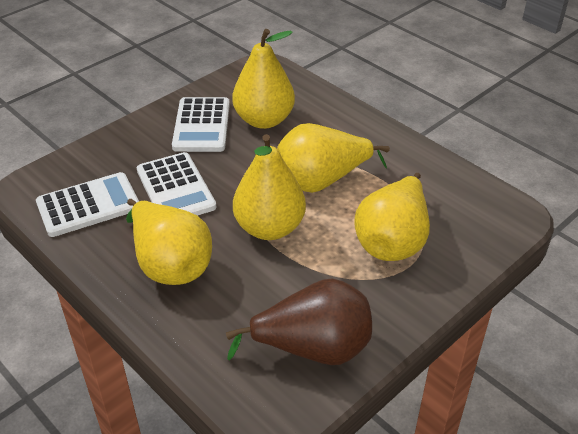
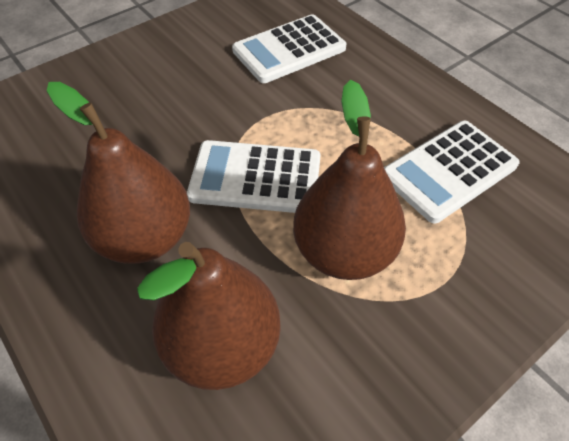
brown pear: [226,279,372,365] = 1 -> [47,82,190,264] [137,242,281,390] [293,80,406,280] = 3
yellow pear: [126,199,212,285] [232,29,295,129] [233,134,306,240] [277,123,390,193] [354,173,430,261] = 5 -> none = 0

